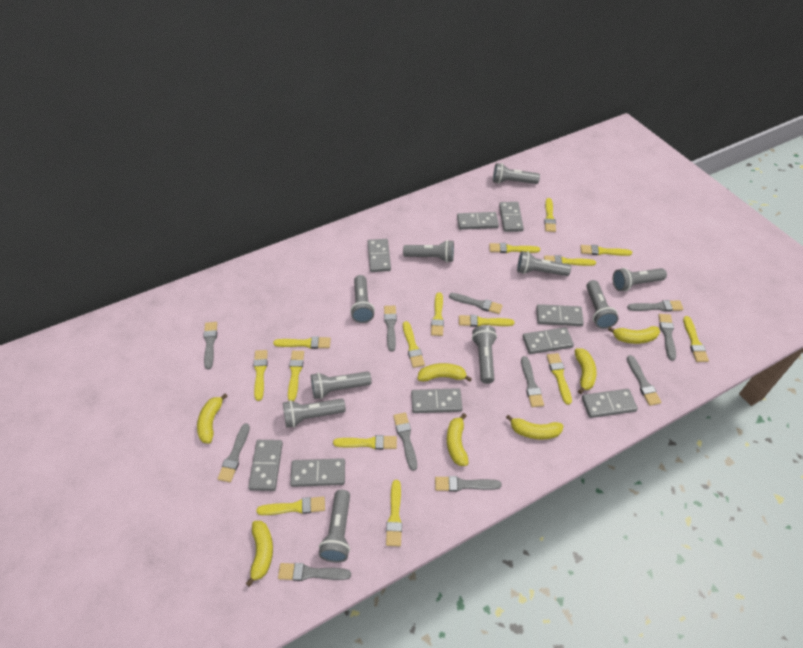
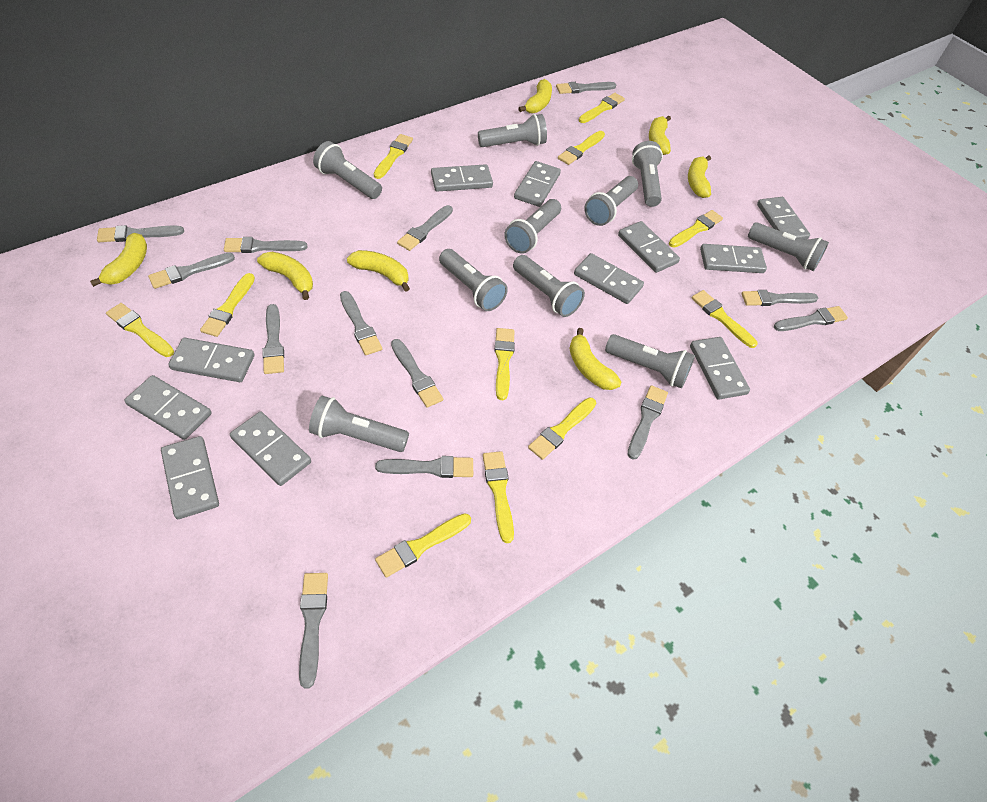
grey brush: [203,322,217,370] [218,423,250,482] [278,563,351,581] [384,306,397,351] [393,412,417,471] [435,476,502,492] [449,293,503,314] [521,356,544,407] [627,300,683,312] [627,355,661,406] [658,314,676,361] = 11 -> [97,225,184,242] [148,253,235,289] [224,237,307,253] [262,304,284,374] [299,573,328,689] [340,291,382,355] [375,456,473,478] [391,339,443,408] [397,205,453,251] [556,82,616,94] [628,385,668,460] [741,290,818,306] [774,306,848,331] = 13
grey domino: [248,440,283,491] [290,458,345,487] [368,239,391,272] [411,388,463,413] [457,212,499,230] [499,202,524,232] [523,327,574,354] [536,304,584,326] [582,389,638,418] = 9 -> [124,375,211,440] [161,436,219,519] [168,338,254,382] [230,412,311,486] [431,164,493,192] [514,161,561,207] [574,253,644,304] [618,221,680,273] [690,337,750,399] [700,244,767,273] [757,197,810,240] = 11
yellow brush: [253,350,268,401] [257,497,325,515] [273,336,331,349] [288,351,304,401] [333,435,397,450] [386,480,402,546] [403,321,425,368] [431,292,444,336] [459,315,514,327] [489,243,540,253] [544,198,556,232] [544,255,596,266] [547,353,572,405] [580,245,632,256] [683,316,709,362] = 15 -> [106,303,174,357] [200,273,255,337] [374,134,413,179] [375,513,471,578] [483,451,514,543] [495,328,515,400] [528,397,596,460] [558,131,605,165] [579,93,625,123] [669,210,723,248] [692,290,757,348] = 11

